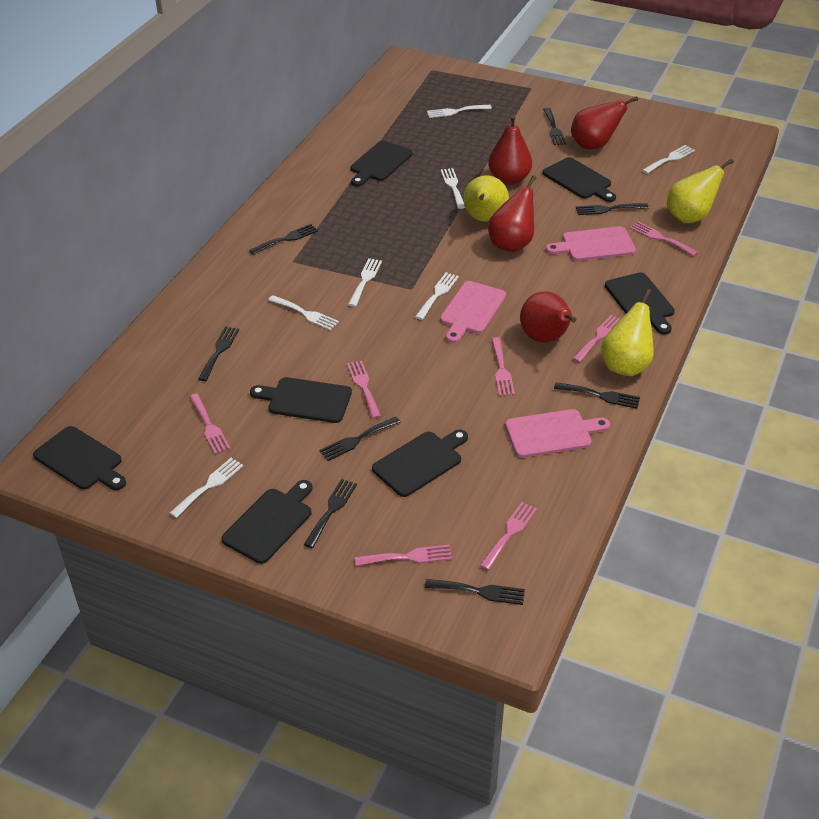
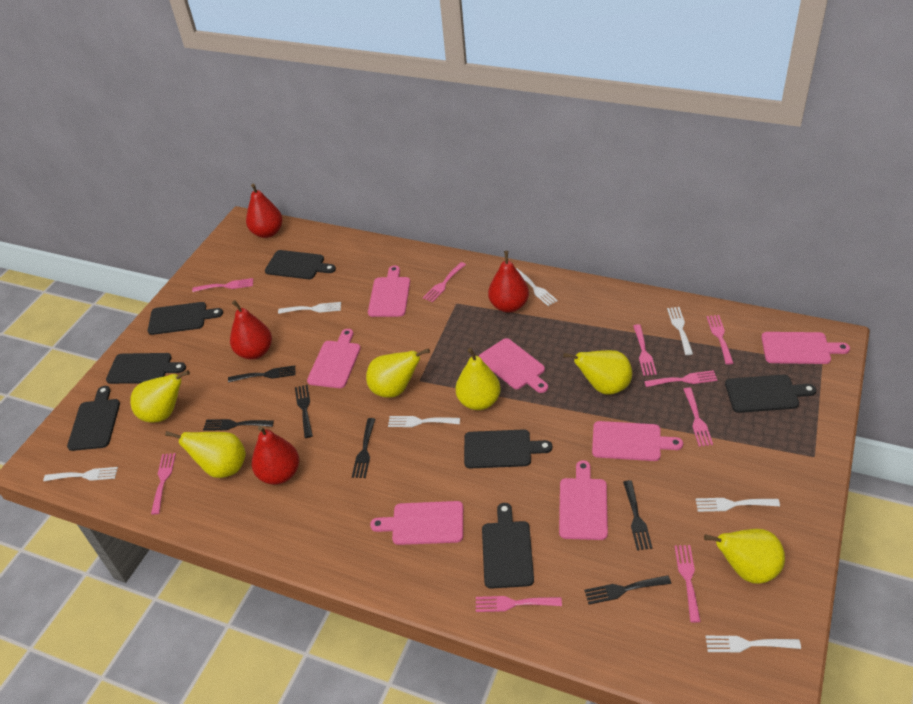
black fork: [198,326,239,381] [249,224,318,254] [304,479,357,548] [319,417,401,461] [425,579,525,605] [543,108,566,145] [554,382,640,408] [576,204,649,215] = 8 -> [203,419,274,431] [228,365,295,383] [295,385,313,438] [352,418,375,478] [584,575,671,605] [623,480,652,550] = 6
pink cutting board: [440,281,506,343] [505,409,610,458] [546,226,636,261] = 3 -> [307,329,361,388] [368,265,410,317] [370,501,463,545] [479,338,548,393] [559,460,608,540] [592,421,683,461] [762,332,850,364] = 7
pink fork: [189,394,230,454] [347,360,381,419] [354,545,452,566] [480,502,537,570] [491,337,515,396] [572,315,620,362] [630,222,698,256] = 7 -> [151,453,176,515] [192,278,253,292] [423,262,466,302] [476,596,562,612] [633,324,657,376] [644,370,718,387] [674,545,701,623] [683,387,713,447] [707,315,733,365] = 9
yellow pear: [463,175,509,222] [601,289,654,376] [667,158,734,223] = 3 -> [130,370,190,423] [165,431,246,478] [366,348,430,398] [455,348,501,410] [563,350,632,395] [704,529,785,584] = 6

